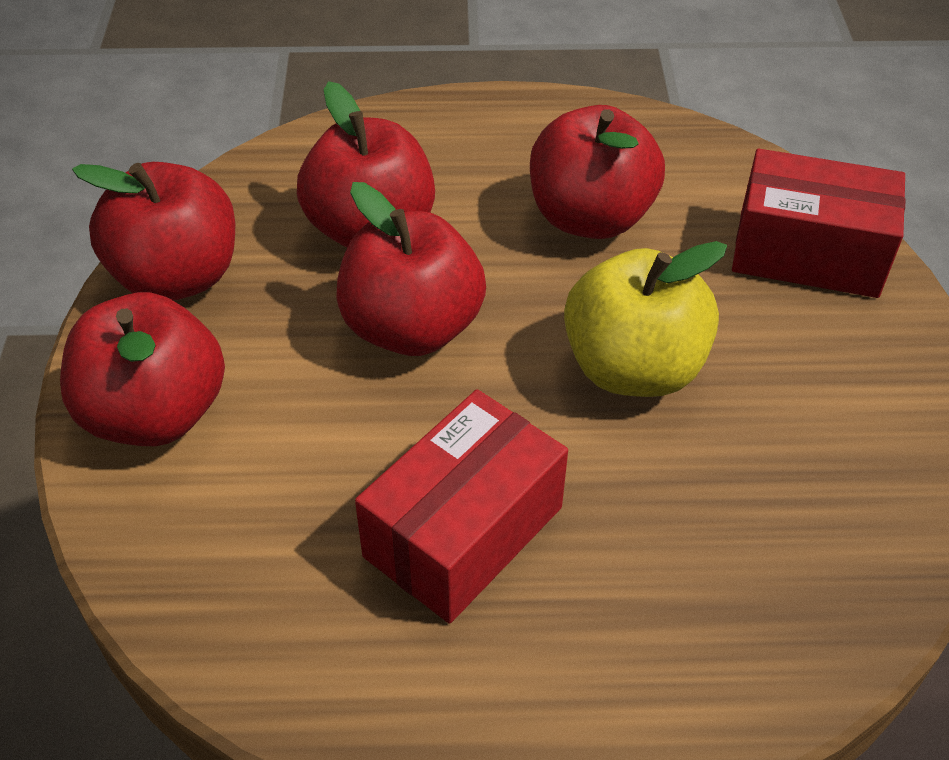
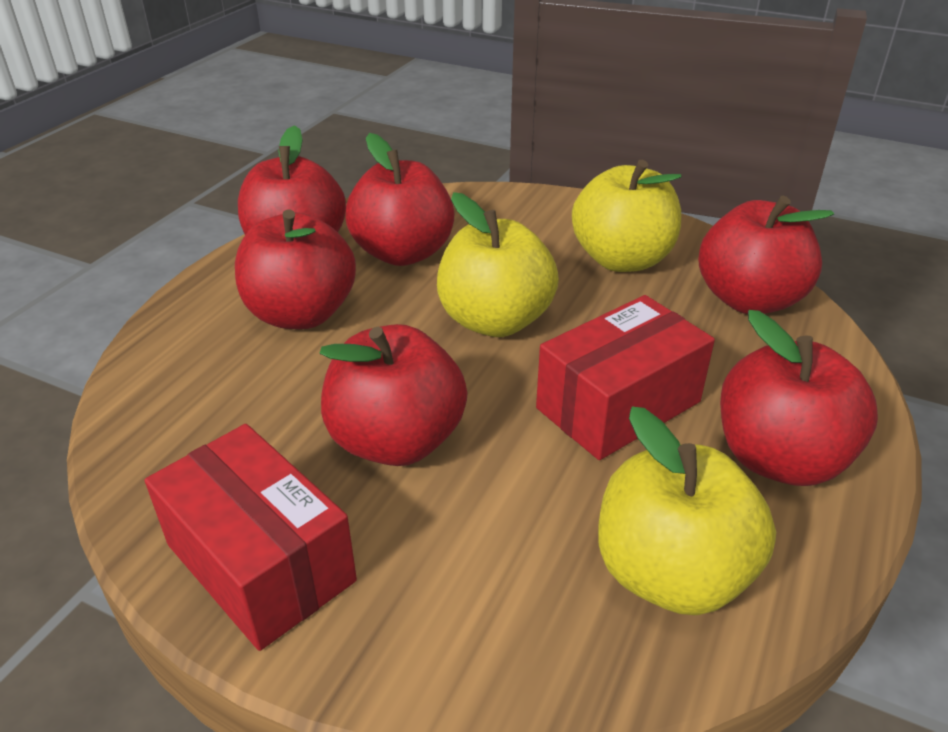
red apple: [60,292,225,446] [72,162,235,301] [297,81,435,247] [336,182,486,356] [530,105,665,239] = 5 -> [235,209,356,329] [238,125,346,235] [319,324,468,466] [345,133,454,266] [698,196,834,314] [720,310,878,486] = 6
yellow apple: [564,241,727,397] = 1 -> [437,192,559,337] [572,160,681,272] [598,407,776,615] = 3

